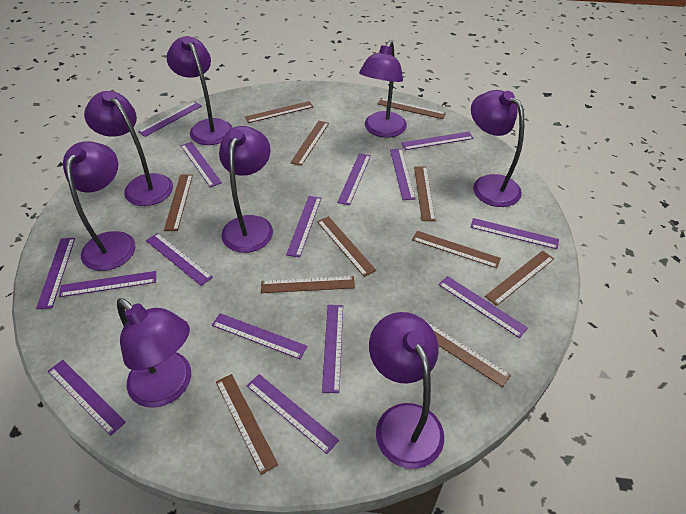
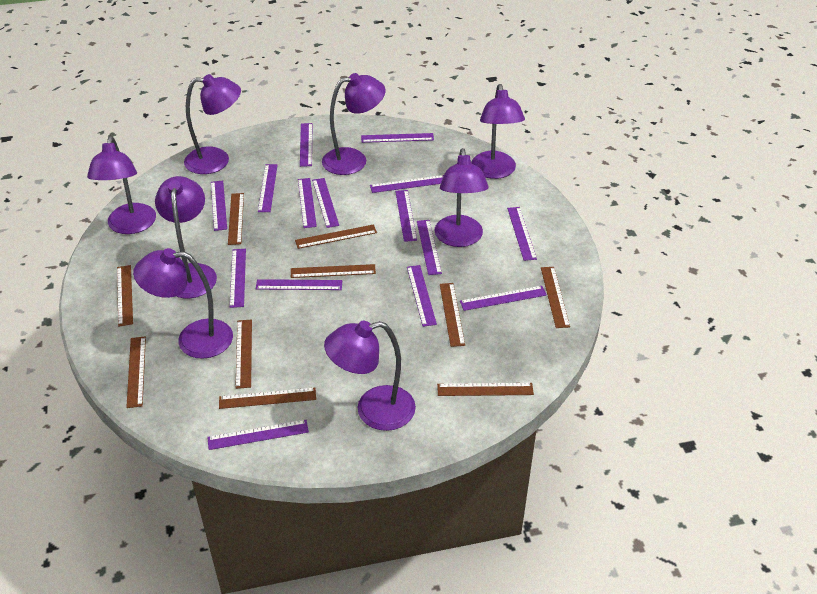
brown ruler: [164,174,193,231] [216,374,278,475] [245,101,313,123] [261,276,355,293] [290,121,329,166] [317,216,376,277] [378,98,446,119] [412,231,501,268] [414,166,435,221] [426,321,511,387] [485,250,554,306] = 11 -> [117,265,133,327] [126,336,146,408] [219,388,316,409] [228,193,244,245] [235,319,252,389] [291,264,376,278] [295,224,377,249] [437,383,534,396] [440,283,465,347] [541,267,570,328] = 10

